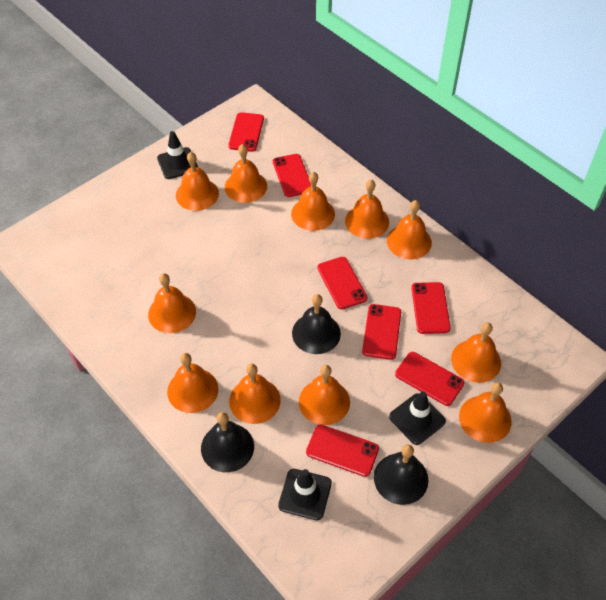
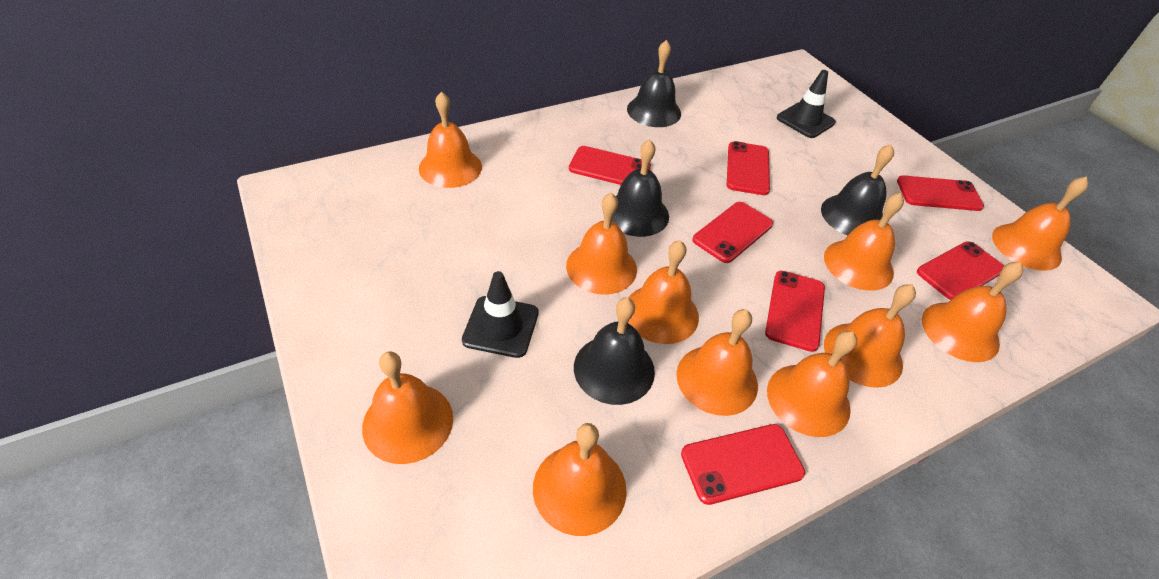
black bell: [201,412,254,472] [292,294,341,354] [374,444,429,505] = 3 -> [574,298,655,405] [611,139,669,237] [627,40,681,127] [821,144,894,235] = 4
black traffic cone: [157,131,198,179] [278,469,332,520] [389,391,446,445] = 3 -> [462,271,539,358] [777,70,836,138] = 2

